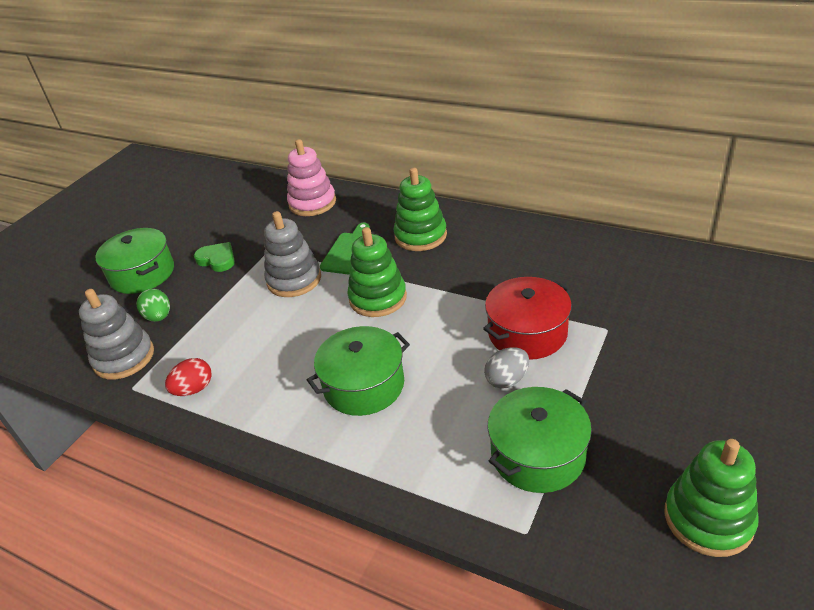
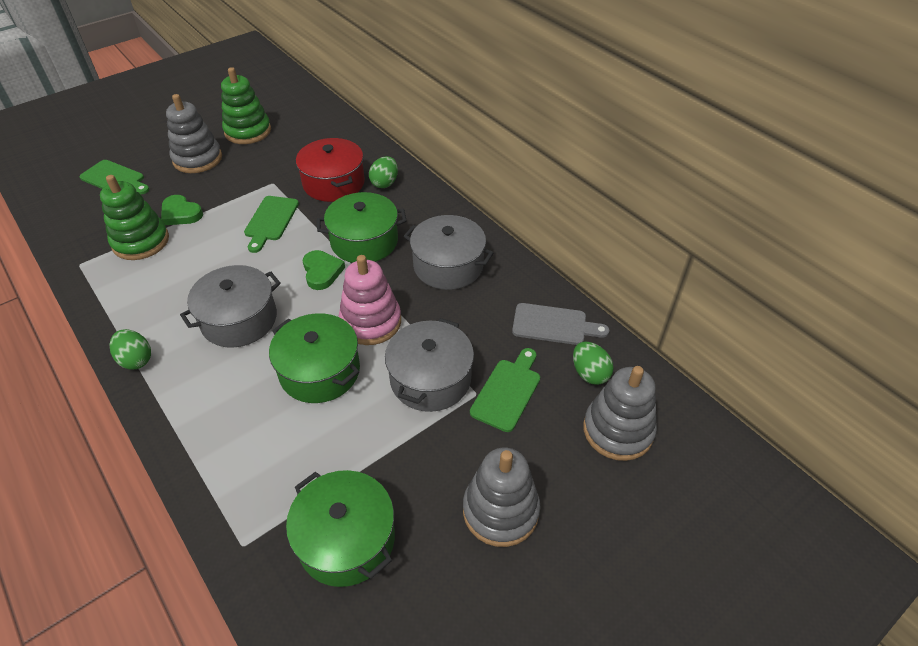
green cutting board: [320,222,370,275] = 1 -> [80,160,149,194] [244,196,299,253] [470,348,540,432] = 3
green egg: [137,289,170,322] = 1 -> [110,329,151,370] [369,156,398,188] [573,342,613,385] = 3
green heart: [194,242,235,272] = 1 -> [161,195,203,225] [303,250,345,290] = 2
green stacking toy: [348,227,407,317] [394,168,447,251] [665,439,759,557] = 3 -> [100,175,169,260] [221,67,271,144] = 2
grey cutting board: none = 0 -> [512,303,609,345] = 1
grey egg: [484,347,529,389] = 1 -> none = 0
grey pot: none = 0 -> [180,265,281,348] [385,318,474,412] [404,215,494,290] = 3
grey stacking toy: [79,289,154,380] [264,211,321,297] = 2 -> [166,94,222,173] [463,448,540,547] [583,366,657,461] = 3
red egg: [165,358,212,396] = 1 -> none = 0

